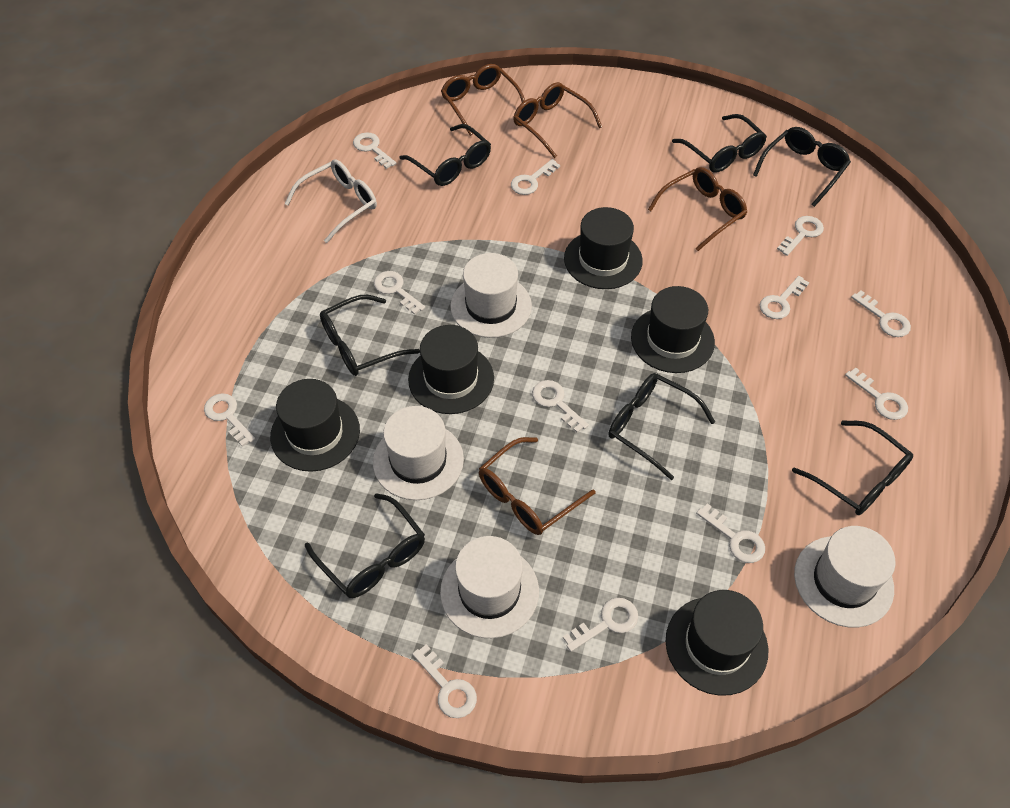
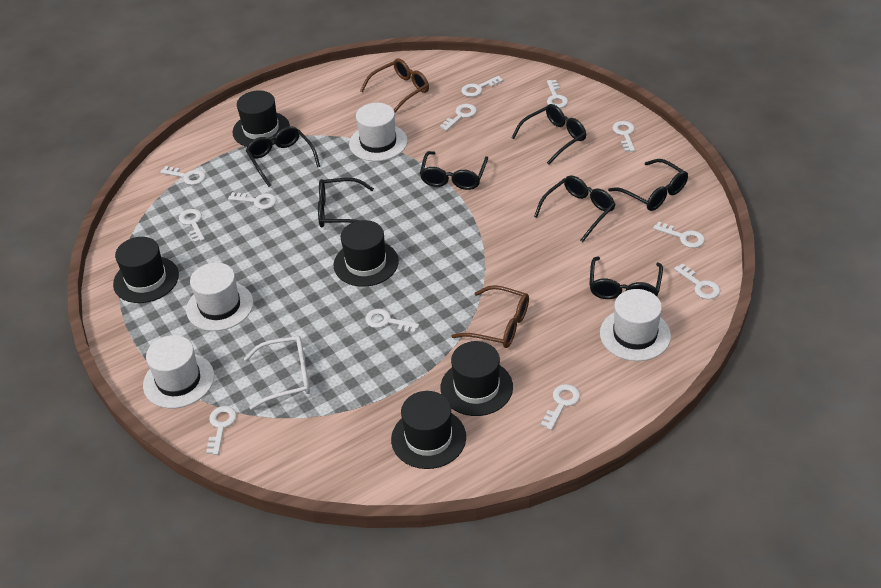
brown glasses: [441,64,525,136] [479,437,595,535] [513,82,602,158] [648,167,747,251] = 4 -> [360,59,429,112] [451,285,529,348] = 2

